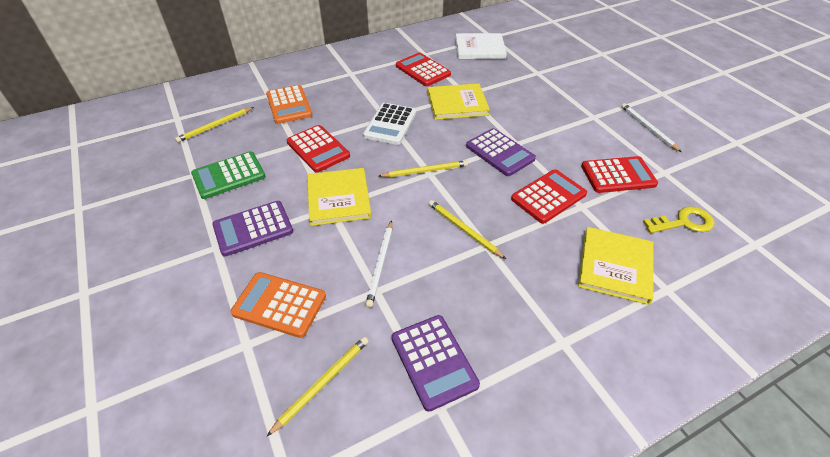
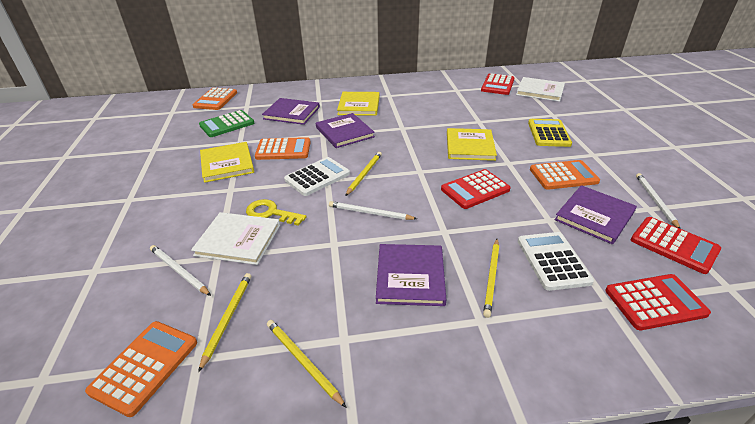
orange calculator: [230,272,326,338] [266,85,312,124] = 2 -> [85,321,197,417] [193,88,237,110] [255,137,311,160] [530,160,600,190] = 4
purple book: none = 0 -> [262,98,320,125] [316,113,375,148] [376,244,446,306] [555,185,637,244] = 4
purple calculator: [212,201,293,257] [392,315,480,412] [466,128,536,176] = 3 -> none = 0
white book: [455,33,507,59] = 1 -> [191,212,280,265] [516,77,565,102] = 2
white calculator: [363,103,416,145] = 1 -> [284,157,350,196] [518,232,594,291] = 2
white pencil: [365,220,392,308] [621,103,681,152] = 2 -> [150,245,211,296] [329,201,417,220] [636,173,680,229] = 3
yellow calculator: none = 0 -> [528,119,572,147] = 1

